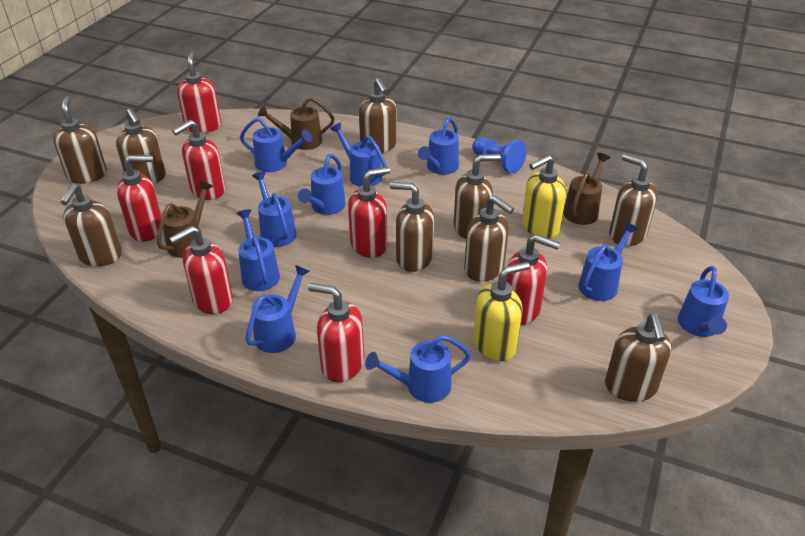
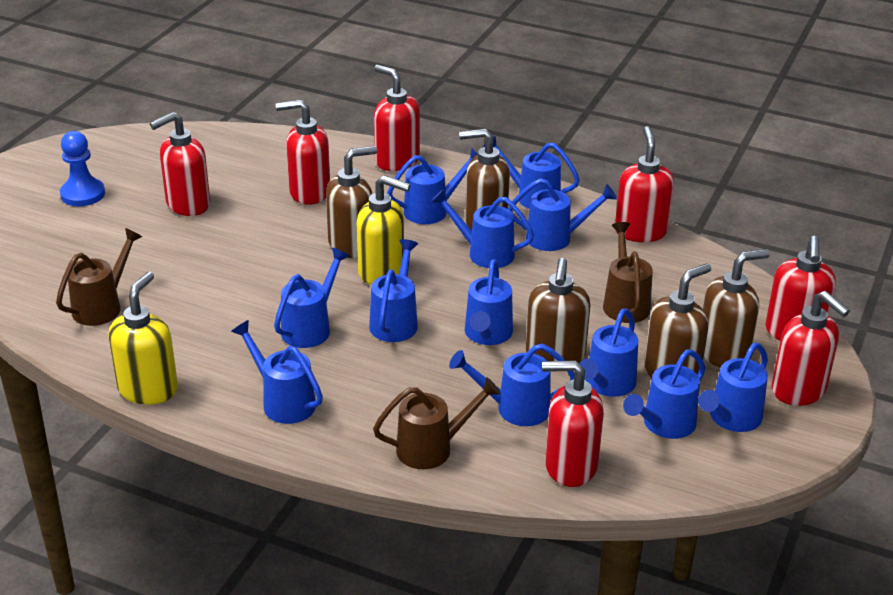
blue watering can: [236,209,280,291] [240,118,312,172] [245,265,310,353] [252,171,296,247] [298,154,346,215] [330,122,387,187] [365,335,471,403] [418,117,459,175] [578,222,638,301] [678,266,729,337] = 10 -> [231,320,323,424] [274,248,349,348] [369,239,418,342] [387,148,478,224] [431,189,534,268] [449,344,575,426] [465,259,513,345] [483,135,580,209] [508,178,617,251] [579,309,638,397] [623,350,705,439] [698,343,768,432] = 12
brown soap dispenser: [53,96,107,184] [60,184,122,266] [116,109,166,184] [359,78,397,153] [390,182,434,272] [454,154,501,239] [464,196,514,281] [605,313,672,402] [609,154,658,246] = 9 -> [326,146,377,258] [459,129,510,230] [526,258,590,363] [644,263,711,378] [703,249,770,368] = 5

